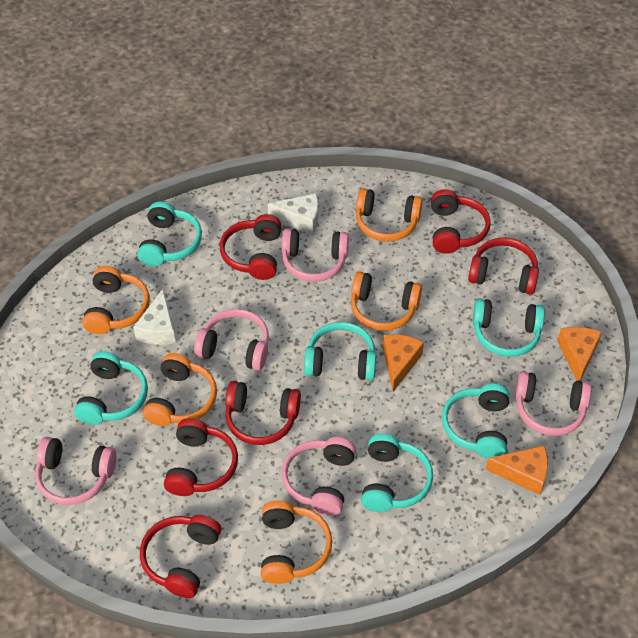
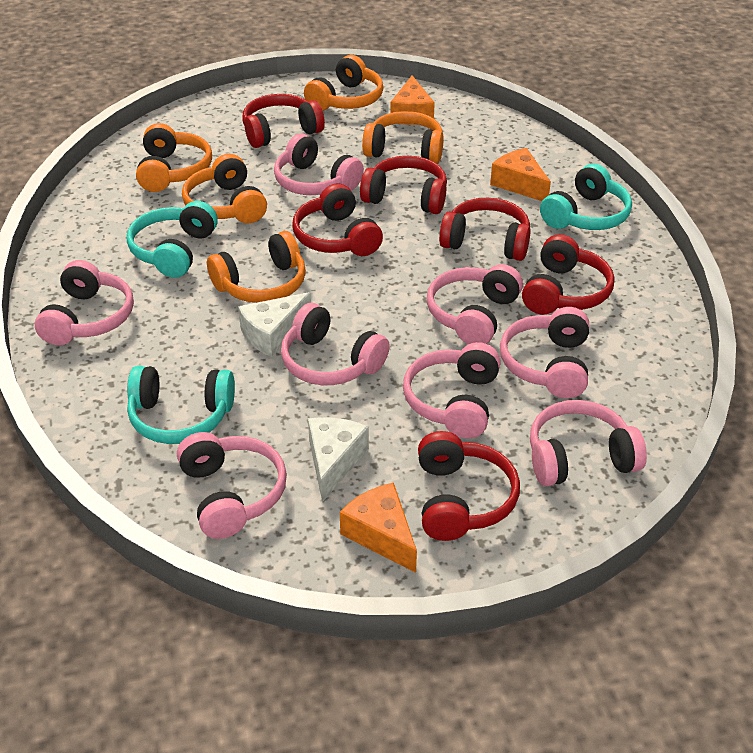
pink headphones: [35,437,117,505] [194,309,269,371] [282,228,349,282] [282,437,356,516] [515,371,592,436] = 5 -> [35,260,134,345] [177,432,287,539] [274,133,364,195] [281,303,390,385] [403,342,501,438] [427,264,523,344] [500,307,589,398] [530,400,647,486] = 8
turquoise headphones: [74,351,148,425] [137,202,202,266] [304,322,376,381] [361,433,433,512] [442,383,510,459] [473,298,545,357] = 6 -> [127,201,218,278] [127,366,235,444] [540,164,632,230] = 3

